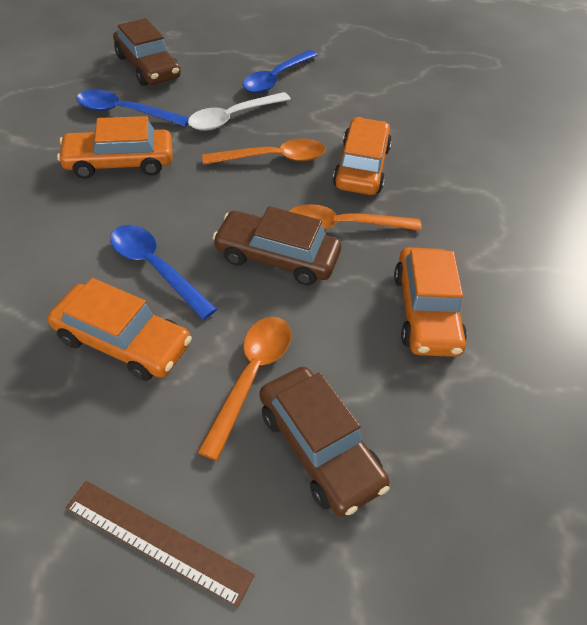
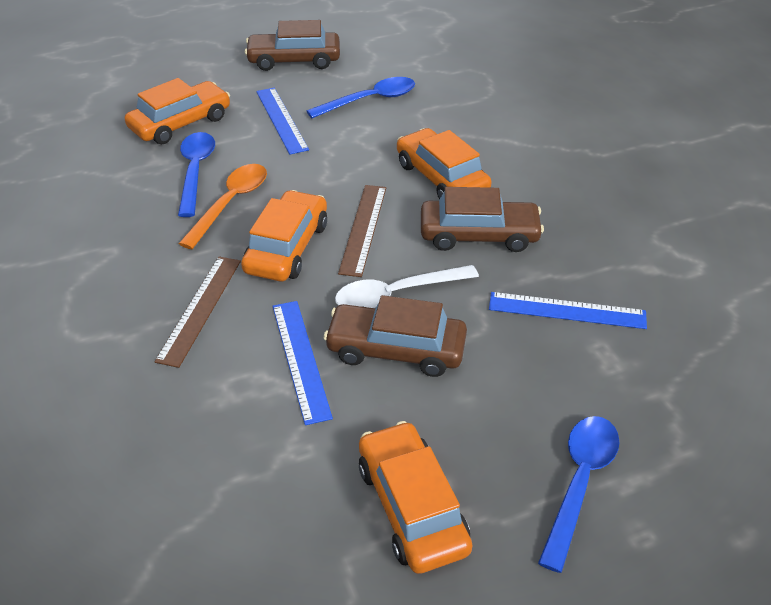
blue ruler: none = 0 -> [256,88,309,154] [273,301,333,425] [489,292,647,329] = 3
brown ruler: [66,481,255,607] = 1 -> [154,256,241,368] [338,185,386,277] = 2
orange spoon: [197,317,291,461] [202,139,325,165] [290,204,421,231] = 3 -> [179,164,267,249] = 1

